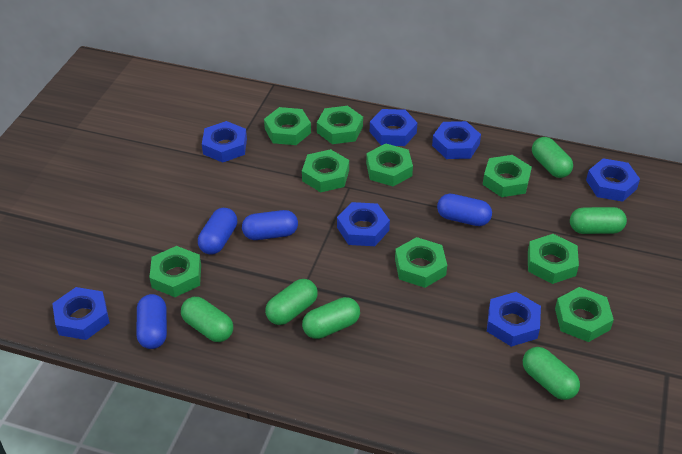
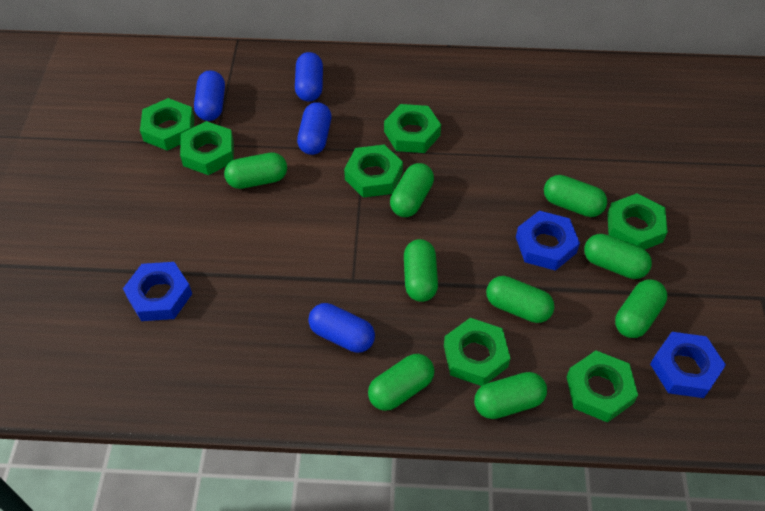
blue nut: [52,287,110,340] [202,121,247,163] [337,202,390,246] [370,109,417,146] [432,121,481,159] [487,292,541,347] [586,158,640,202] = 7 -> [123,262,192,321] [516,211,580,271] [650,332,726,398] = 3
green capsule: [181,297,233,342] [265,279,318,325] [302,297,360,339] [523,347,580,400] [532,137,573,178] [570,207,627,234] = 6 -> [224,153,287,189] [368,354,435,411] [390,163,434,217] [404,239,438,302] [474,372,547,419] [486,276,554,323] [544,175,607,217] [584,234,652,279] [615,279,667,338] = 9
green nut: [149,246,201,297] [264,107,311,145] [302,149,349,192] [317,106,363,144] [366,143,413,186] [395,237,447,288] [483,155,532,197] [528,234,579,284] [555,287,614,342] = 9 -> [140,98,195,151] [180,121,234,175] [344,145,403,198] [384,104,441,153] [444,318,510,386] [567,351,638,423] [607,193,668,250] = 7

